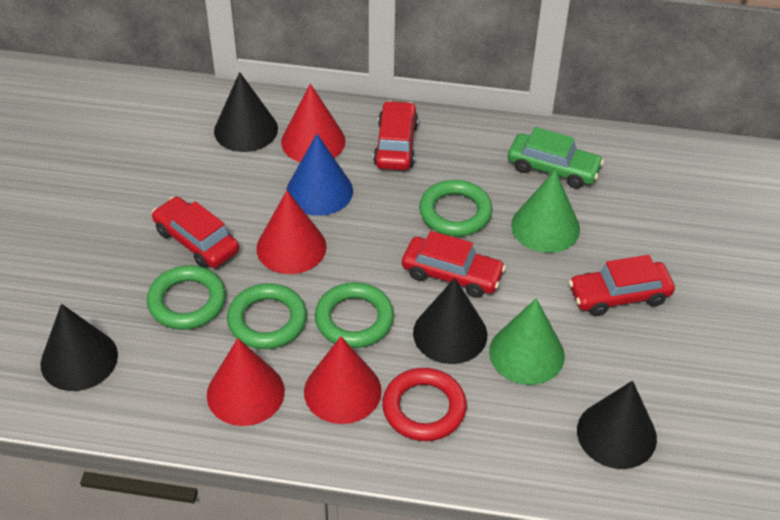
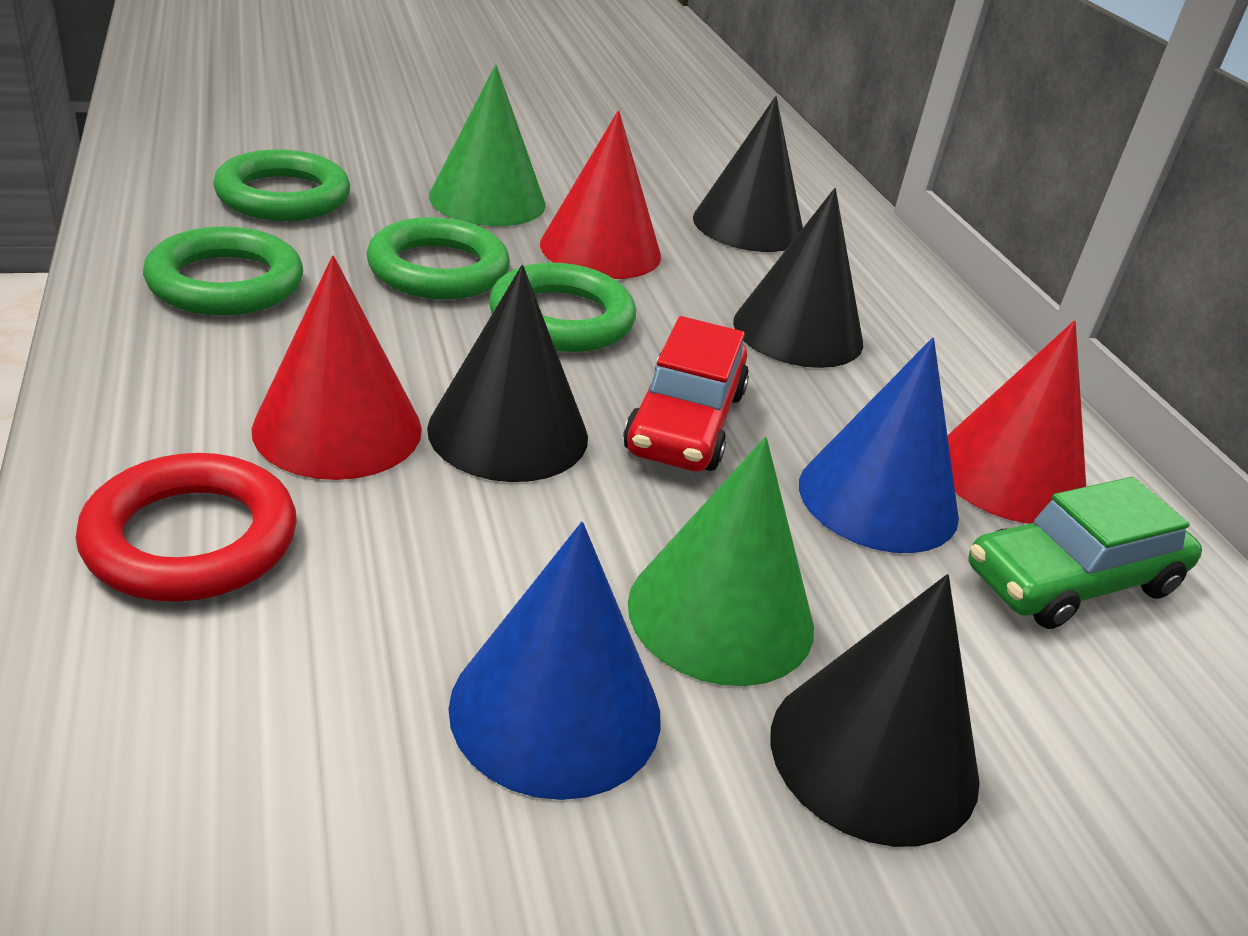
blue cone: [286,134,353,216] = 1 -> [448,522,661,800] [799,337,959,553] = 2
red car: [152,197,239,268] [373,101,419,170] [402,231,506,298] [569,255,675,316] = 4 -> [623,316,749,471] = 1
red cone: [207,338,285,426] [256,191,327,274] [281,84,346,162] [304,336,382,424] = 4 -> [252,255,422,480] [540,110,661,279] [947,320,1086,524] = 3

